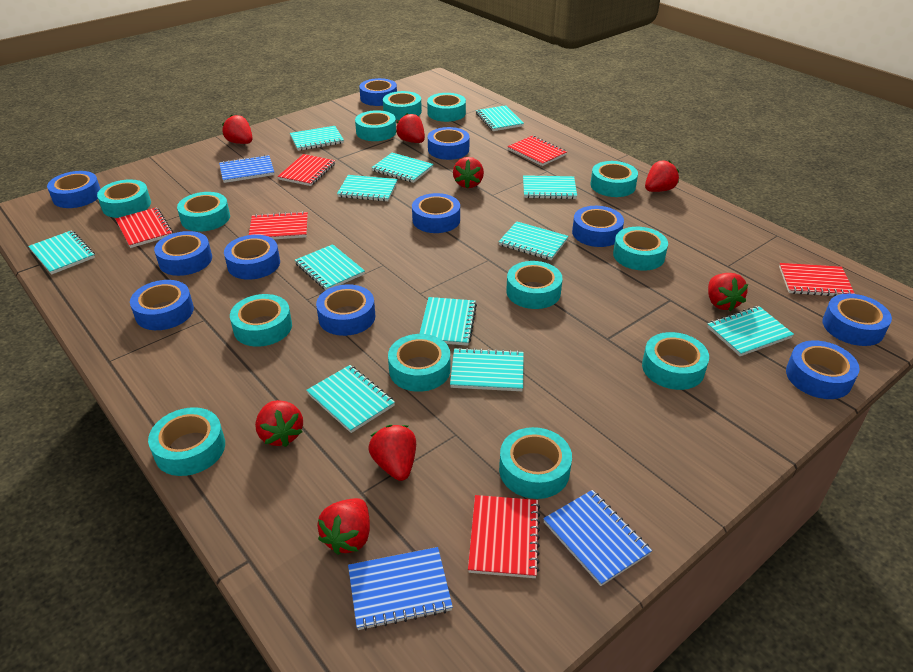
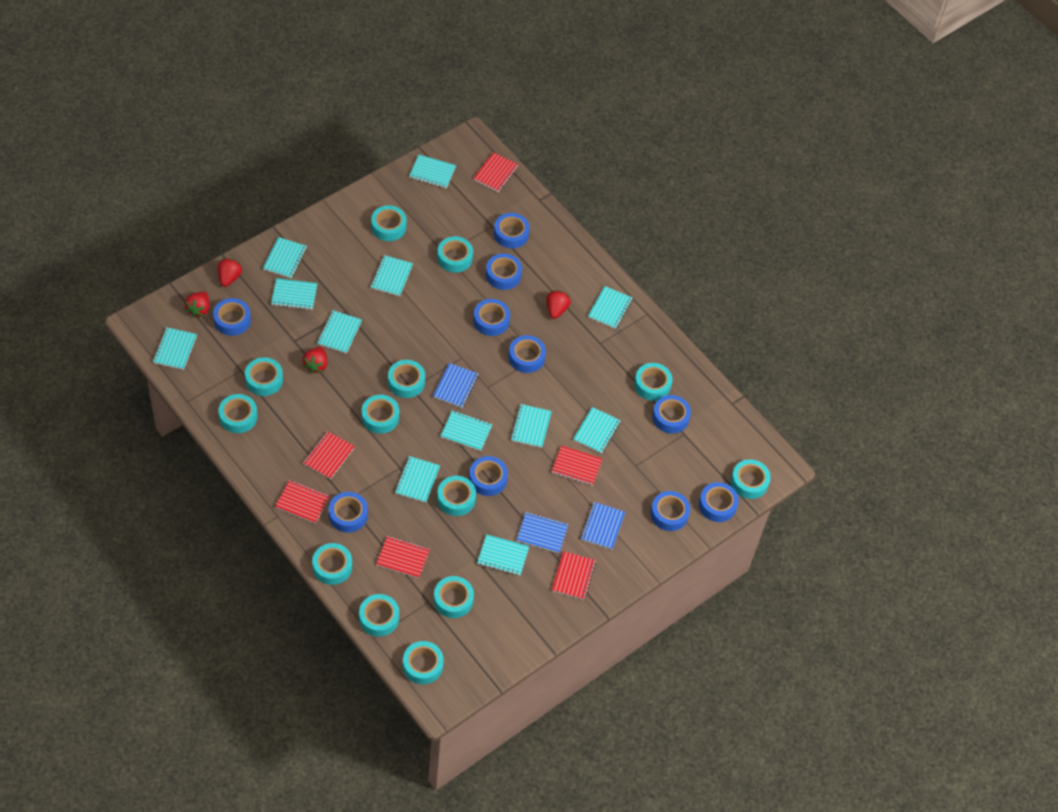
blue tape: [47,171,100,208] [130,280,194,330] [154,231,212,276] [224,235,280,280] [316,284,375,336] [359,78,397,106] [412,193,460,233] [428,127,469,160] [572,206,624,247] [786,340,859,399] [822,294,892,346] = 11 -> [213,298,251,336] [329,492,368,533] [469,456,508,496] [473,299,510,336] [486,253,522,290] [494,213,530,249] [508,335,546,373] [650,491,690,531] [652,395,691,434] [699,482,739,522] = 10
red strawberry: [222,115,253,144] [255,400,303,447] [317,498,370,555] [368,425,416,481] [396,113,425,143] [453,157,484,189] [645,160,679,192] [708,273,748,311] = 8 -> [185,292,210,317] [218,258,242,287] [302,347,327,373] [546,290,571,319] = 4

